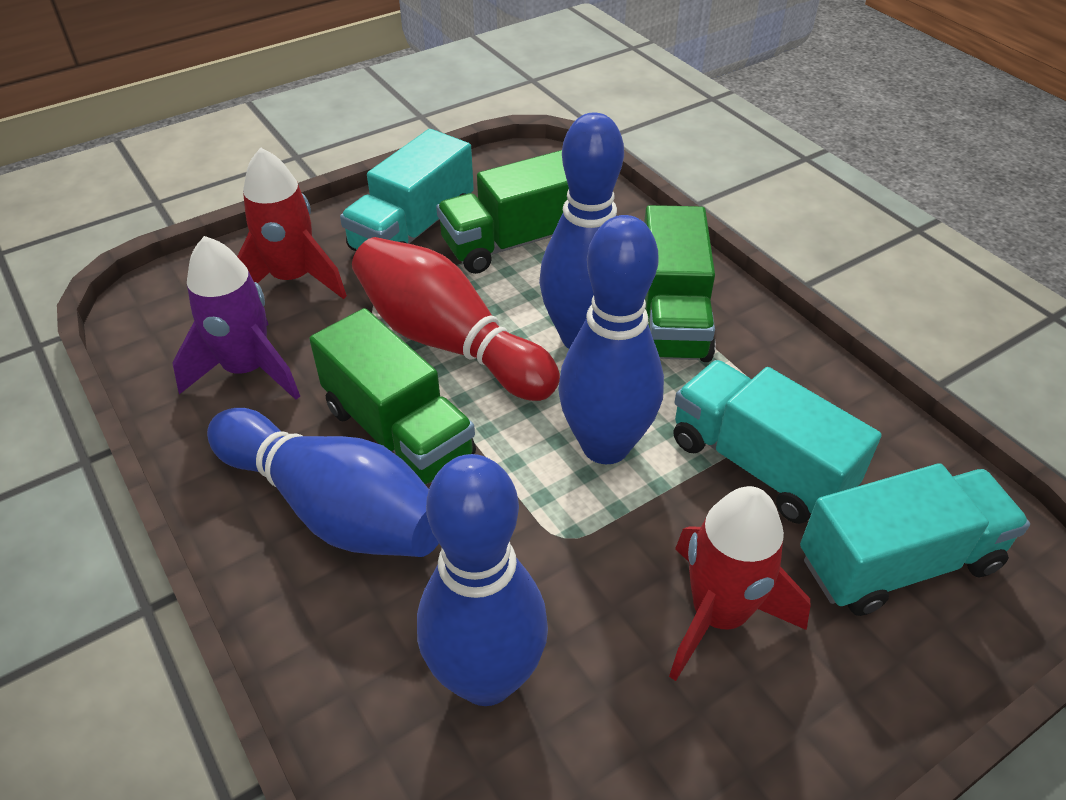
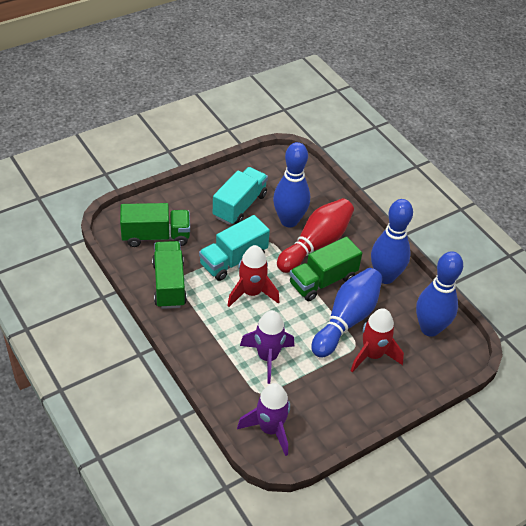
purple rocket: [172,236,300,400] = 1 -> [237,383,290,456] [240,310,294,384] = 2
turquoise truck: [340,129,474,251] [673,360,881,524] [800,463,1030,616] = 3 -> [199,215,270,281] [213,167,268,225] = 2

